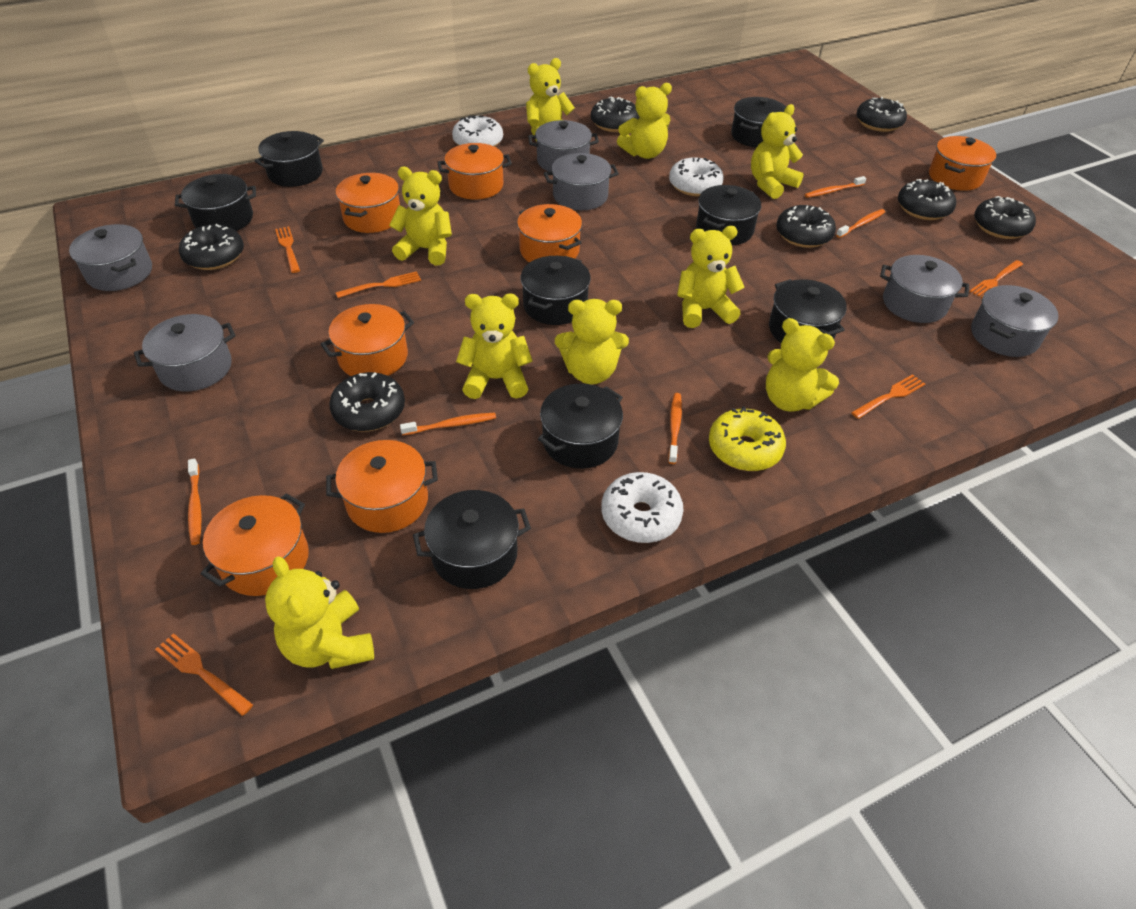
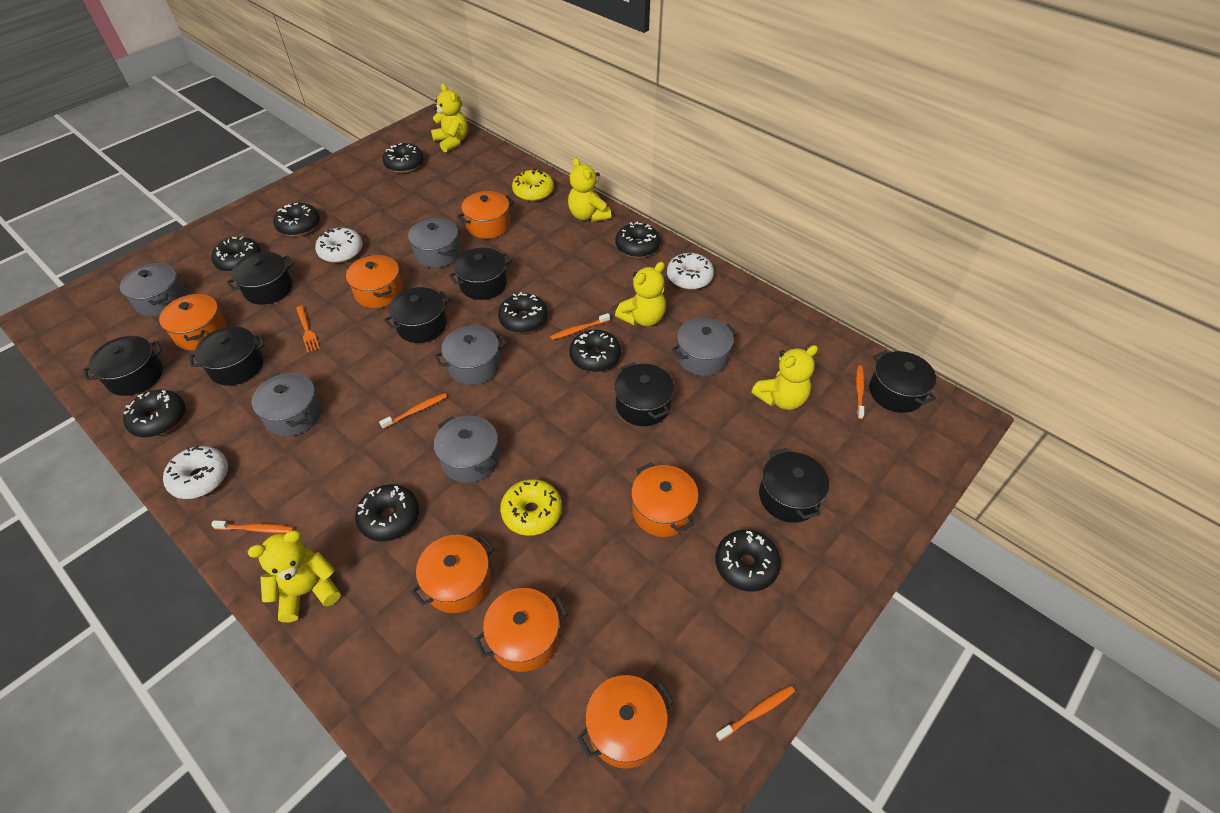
black donut: [179,224,244,270] [329,372,405,432] [591,96,640,132] [776,205,836,248] [856,97,907,132] [898,179,956,220] [974,196,1036,239] = 7 -> [123,390,185,438] [211,237,261,273] [274,203,320,236] [355,484,419,541] [383,143,424,173] [498,292,548,333] [569,330,621,372] [616,221,660,258] [715,530,781,592] = 9
orange fork: [155,633,253,716] [275,226,300,273] [335,271,421,298] [851,374,925,419] [969,260,1023,298] = 5 -> [296,306,320,353] = 1
yellow donut: [709,406,786,471] = 1 -> [500,479,562,536] [512,169,554,201] = 2
yellow teddy bear: [265,556,374,669] [389,167,452,265] [456,294,533,399] [526,58,575,142] [555,299,629,384] [617,83,672,159] [677,226,745,328] [751,104,804,199] [766,318,839,412] = 9 -> [248,530,341,623] [431,83,468,153] [568,157,611,222] [615,262,666,326] [751,345,818,410] = 5

